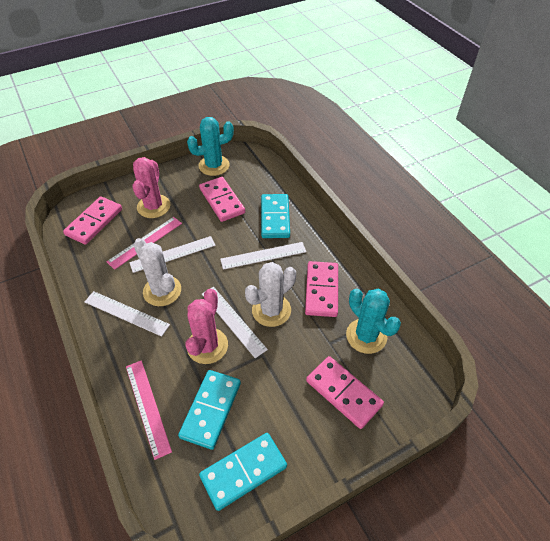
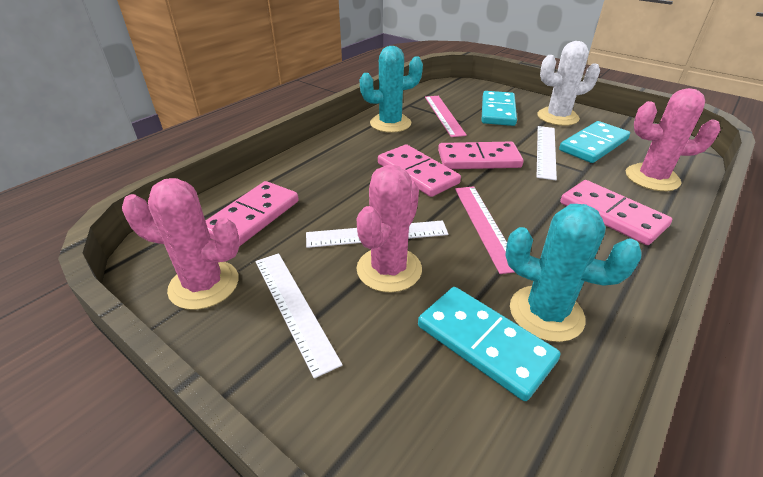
pink cactus: [132,157,171,218] [185,289,228,364] = 2 -> [122,178,240,310] [356,165,422,293] [626,88,720,191] = 3
white cactus: [133,238,181,306] [245,262,296,327] = 2 -> [537,41,600,126] = 1
white ruler: [85,291,170,337] [129,236,216,273] [202,287,268,358] [220,242,306,270] = 4 -> [256,253,342,379] [306,220,448,248] [537,126,557,180] = 3

